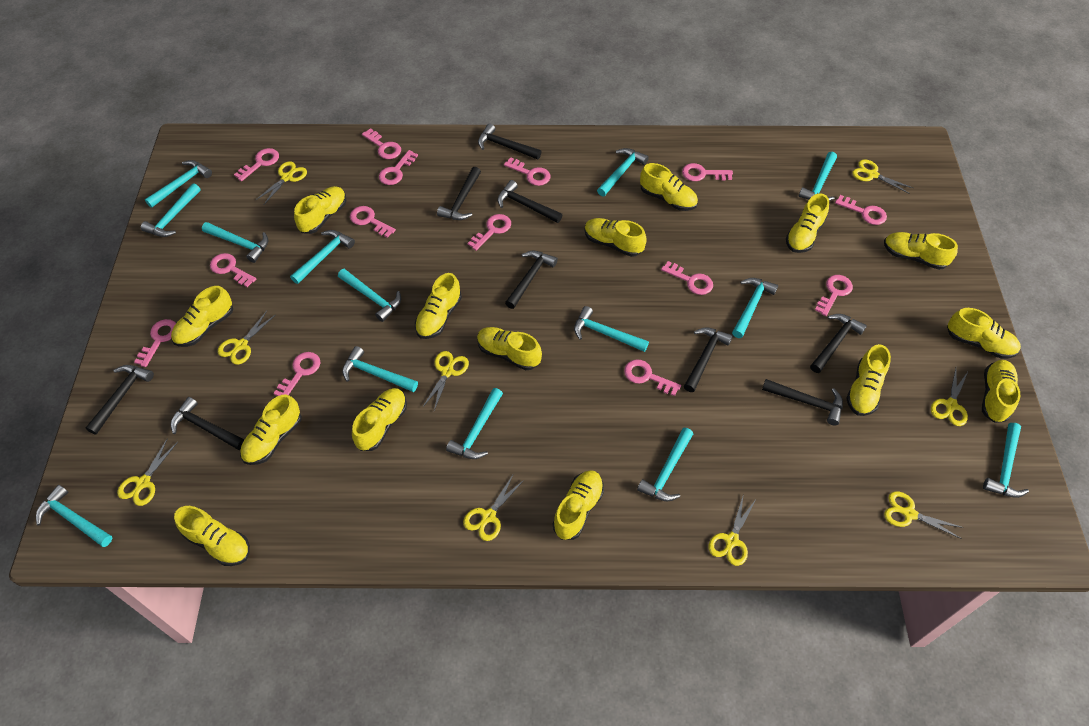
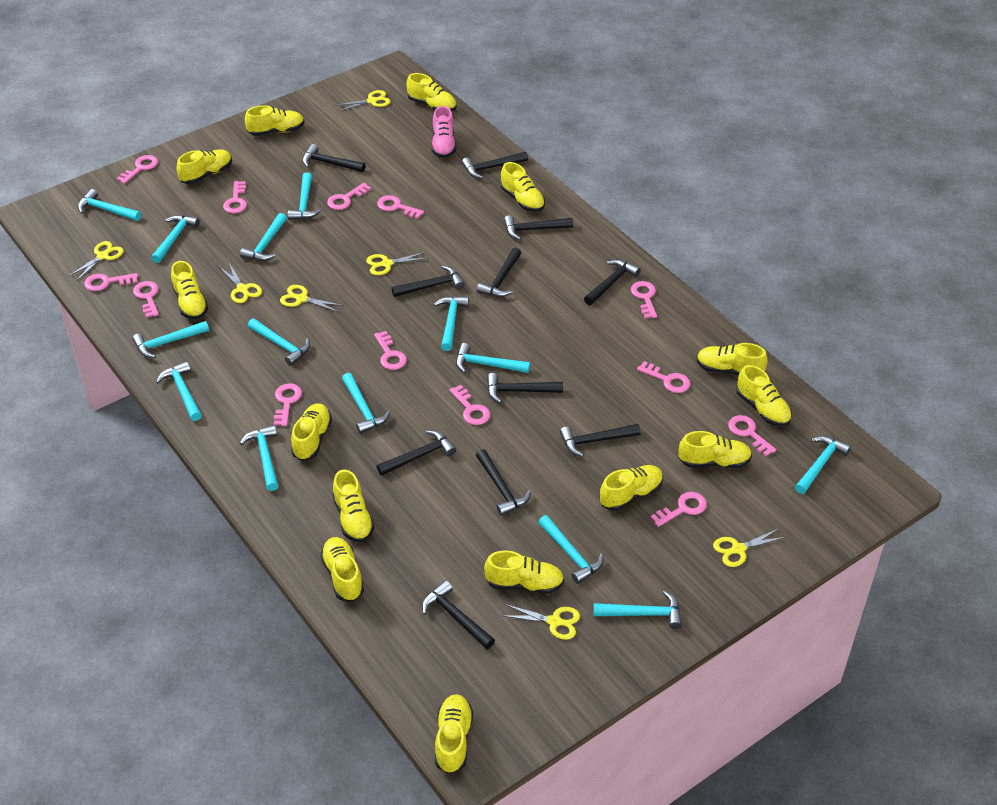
black hammer: [86,365,154,435] [171,397,245,450] [437,167,481,220] [478,123,542,160] [497,180,562,223] [505,251,558,309] [684,327,733,392] [762,379,843,426] [810,314,867,373] = 9 -> [302,144,365,172] [376,430,456,476] [391,265,465,297] [422,580,495,649] [462,152,528,179] [476,449,531,516] [477,248,521,297] [487,373,563,403] [504,215,573,240] [560,424,641,457] [584,259,641,305] = 11
pink key: [134,319,176,367] [210,253,256,287] [234,148,279,181] [274,352,321,396] [350,206,396,238] [362,128,401,159] [379,150,418,185] [467,214,511,251] [504,157,551,186] [624,359,681,396] [661,261,713,295] [682,163,733,181] [815,275,853,316] [835,195,887,225] = 14 -> [84,273,138,291] [116,155,158,184] [133,281,159,318] [223,181,247,213] [274,383,302,426] [327,182,371,210] [374,331,407,370] [377,195,424,219] [450,385,490,425] [631,281,657,318] [637,361,690,393] [650,492,707,527] [728,415,777,456] = 13
pink shoe: none = 0 -> [432,106,456,158] = 1
yellow scissors: [117,438,178,506] [218,311,275,365] [256,161,307,204] [422,351,469,411] [463,475,524,541] [709,497,755,566] [852,159,913,194] [884,491,964,539] [931,368,969,426] = 9 -> [69,241,124,281] [220,263,262,303] [280,285,343,312] [335,90,390,111] [366,252,428,275] [504,604,580,640] [713,529,786,567] = 7
yellow shoe: [171,286,233,347] [174,506,250,566] [240,394,302,465] [294,186,347,234] [352,388,407,451] [415,273,462,339] [477,327,542,370] [553,470,604,540] [584,218,647,257] [640,163,698,211] [786,193,829,253] [846,344,891,416] [884,232,958,270] [947,308,1021,359] [982,360,1020,423] = 15 -> [171,261,208,320] [177,149,232,184] [245,105,304,136] [291,403,332,461] [320,537,364,602] [333,470,375,543] [406,73,457,112] [435,694,473,774] [484,550,564,594] [501,162,545,212] [600,465,663,511] [678,431,752,468] [697,343,768,376] [736,365,792,427] = 14

